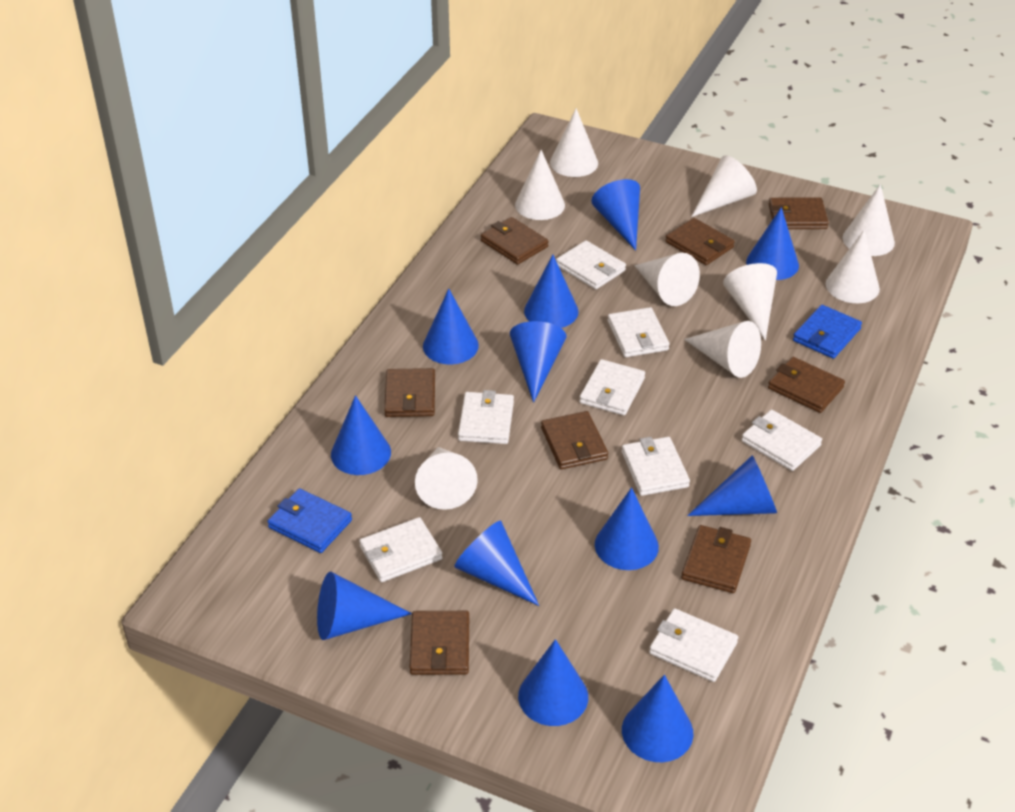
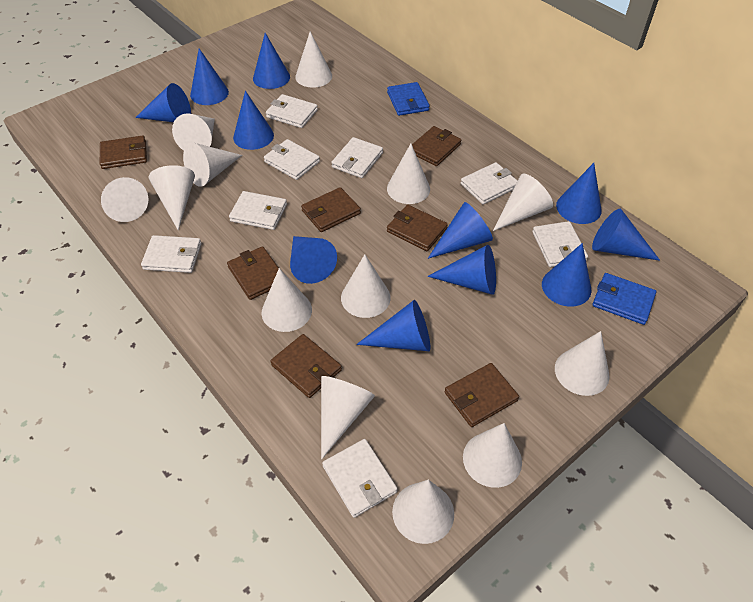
blue cone: [317,572,412,640] [331,395,391,475] [423,288,479,365] [454,521,539,606] [510,321,566,403] [518,639,588,726] [524,254,578,328] [591,179,640,251] [595,487,659,570] [622,675,693,762] [687,455,777,516] [746,207,799,280] = 12 -> [135,83,191,122] [190,48,229,105] [233,91,274,150] [253,33,290,89] [290,236,337,284] [356,300,430,351] [427,245,496,295] [428,202,493,259] [542,243,591,307] [556,163,601,224] [592,209,660,261] = 11
brown wallet: [384,368,435,417] [409,611,469,675] [481,217,549,265] [541,411,608,469] [665,218,735,265] [681,525,751,593] [768,357,845,413] [769,197,829,229] = 8 -> [100,135,147,169] [227,246,279,300] [270,334,342,398] [301,187,361,232] [387,205,448,251] [412,126,461,166] [445,363,519,427] = 7
white cone: [415,447,478,510] [515,150,565,220] [550,108,598,177] [634,253,700,306] [684,321,761,378] [691,155,757,217] [723,263,777,341] [826,230,880,303] [843,184,895,256] = 9 -> [101,177,148,222] [149,165,195,230] [172,113,215,151] [183,142,242,187] [261,268,312,332] [295,32,332,88] [321,376,375,460] [341,254,391,318] [387,144,430,204] [392,480,454,544] [463,423,522,488] [493,174,553,231] [555,331,609,396] = 13

